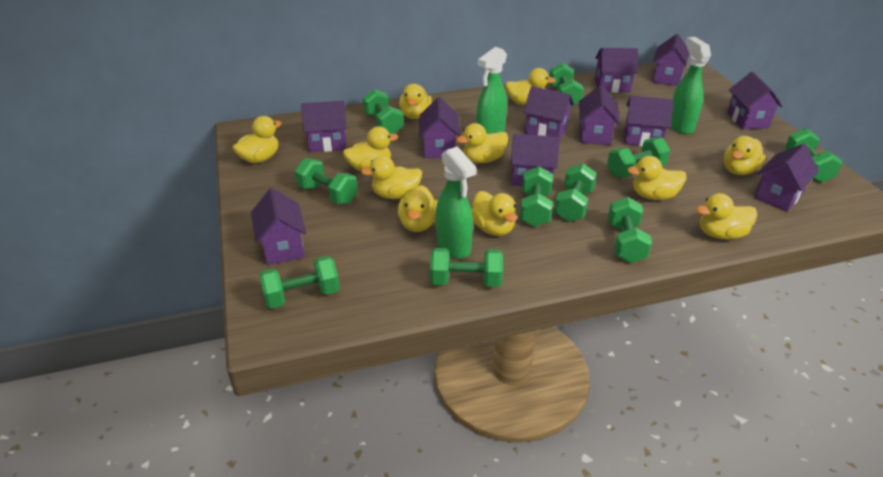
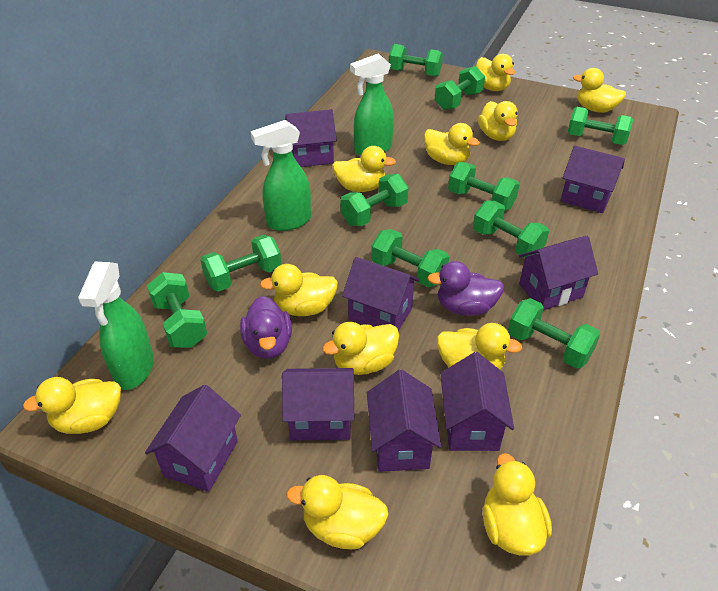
purple duck: none = 0 -> [240,296,292,359] [427,261,504,316] = 2
purple house: [251,188,306,265] [301,101,347,152] [419,97,460,158] [511,133,560,186] [523,86,574,138] [579,85,620,145] [595,48,638,93] [624,96,674,147] [653,34,690,86] [727,72,783,129] [754,144,819,212] = 11 -> [145,385,241,492] [282,368,354,441] [285,109,337,167] [342,257,420,331] [367,370,441,472] [440,352,514,451] [519,236,598,310] [561,146,625,213] = 8

